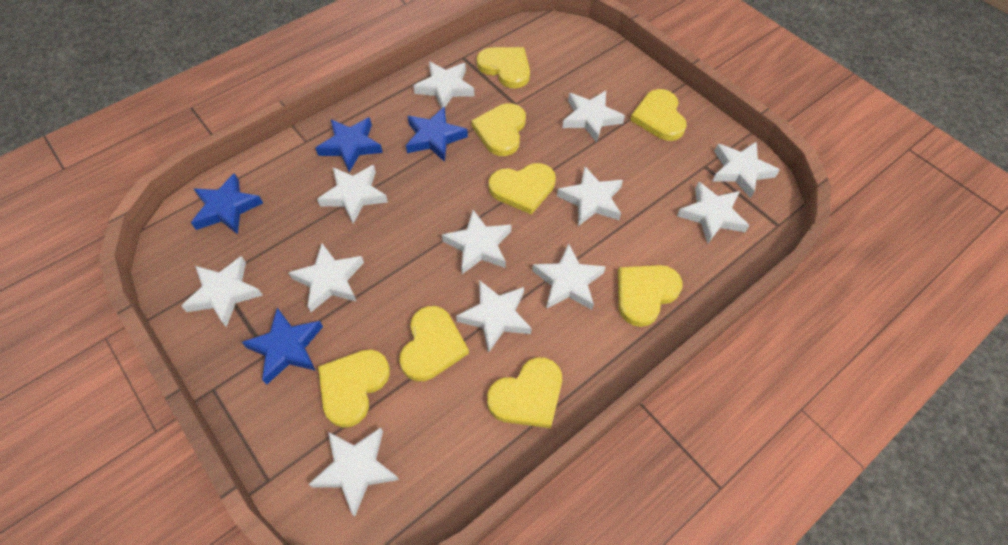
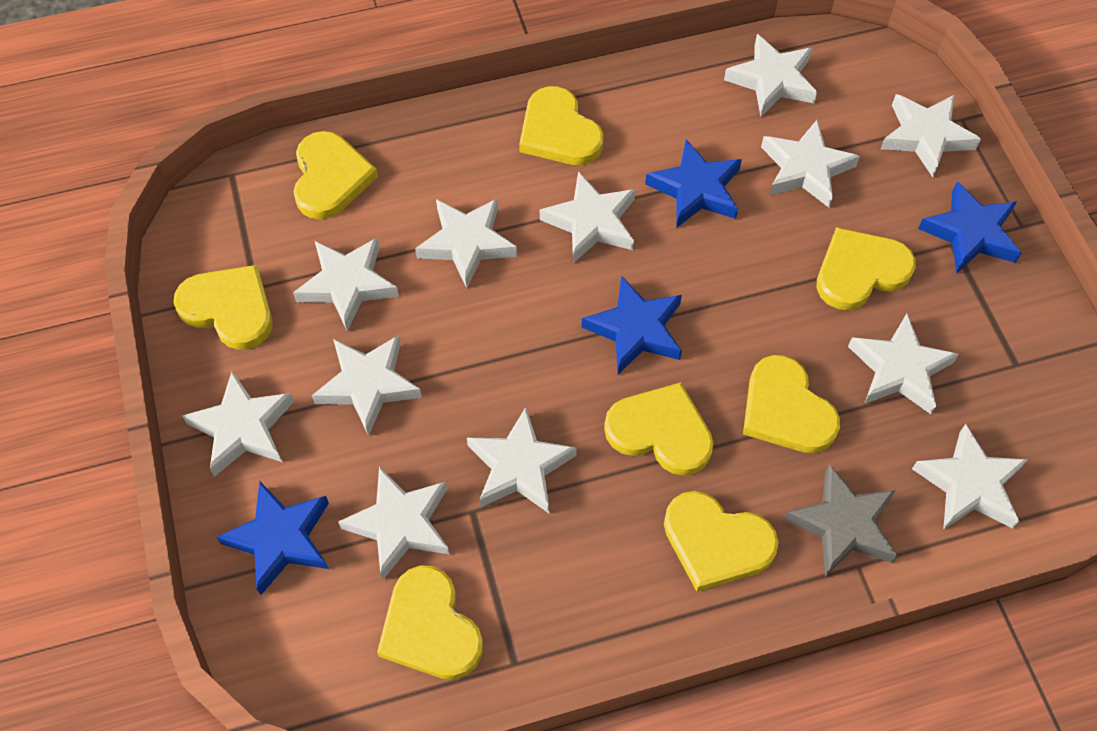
grey star: none = 0 -> [784,464,898,577] = 1

